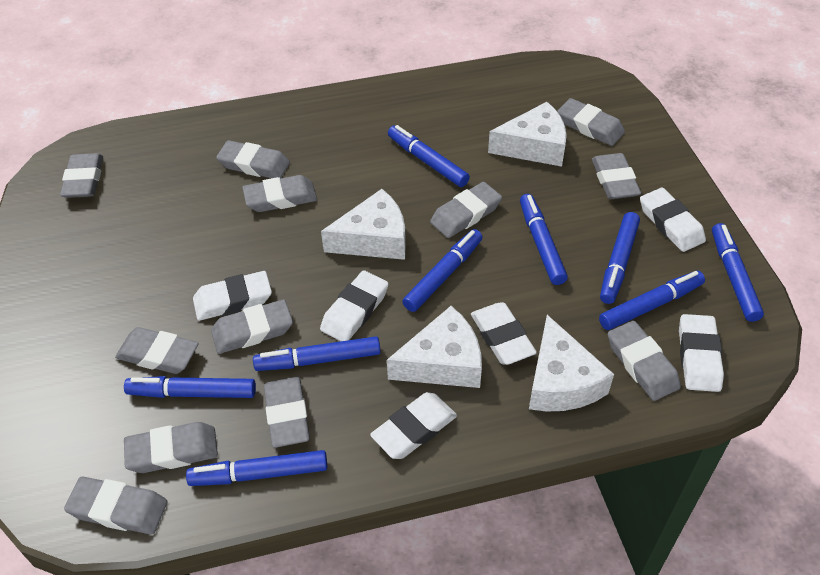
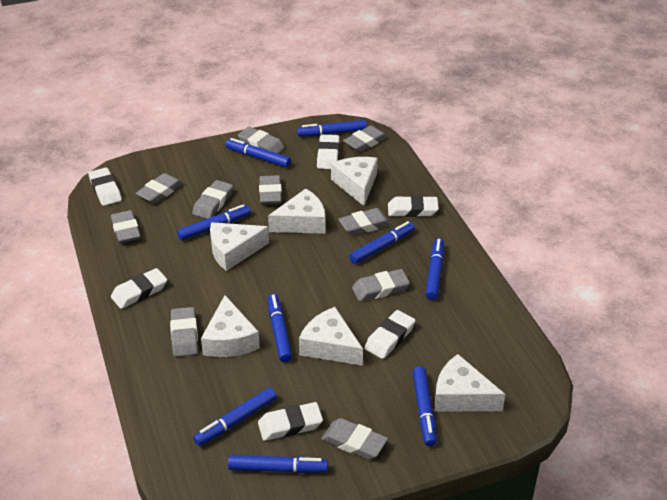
grey eraser: [60,153,103,198] [64,477,168,535] [115,327,199,374] [124,422,218,473] [211,299,293,354] [216,140,290,178] [242,175,317,212] [264,377,310,448] [430,182,502,238] [557,98,625,146] [592,153,641,199] [608,321,681,401] = 12 -> [111,210,141,243] [135,173,183,204] [170,307,198,357] [192,180,233,219] [238,127,285,153] [259,175,282,204] [321,418,388,460] [338,208,391,235] [343,126,387,152] [352,269,410,302] = 10
white cheese: [321,189,406,260] [387,306,482,388] [488,102,567,167] [529,315,614,412] = 4 -> [201,295,260,357] [210,222,269,271] [268,189,326,234] [299,307,363,366] [331,157,377,206] [435,354,505,412] = 6

